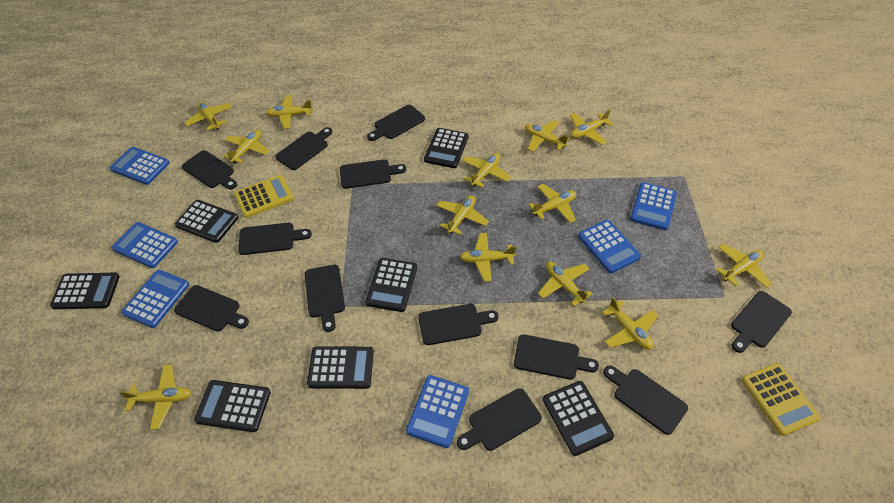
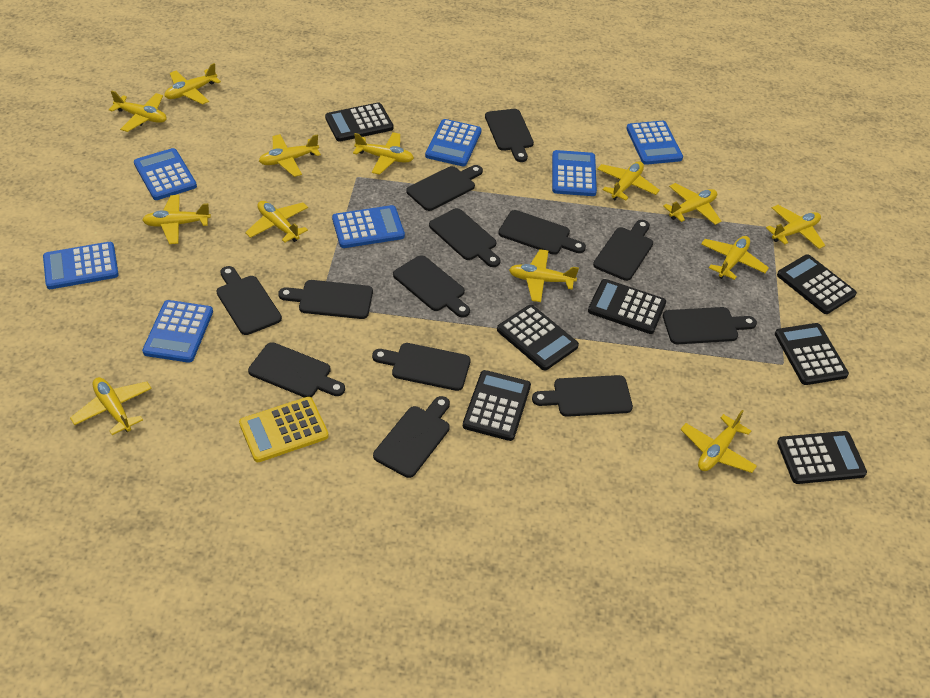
black cutting board: [174,285,249,332] [182,150,237,189] [238,223,312,255] [275,127,333,170] [305,265,345,332] [340,159,406,189] [367,105,425,141] [418,304,498,345] [457,388,542,451] [514,334,599,380] [603,365,688,435] [731,291,792,353] = 12 -> [216,266,282,335] [248,342,345,398] [278,280,373,319] [372,343,471,391] [373,396,450,478] [393,255,470,318] [406,165,483,211] [429,208,501,267] [485,109,534,162] [498,210,586,255] [532,375,633,417] [593,220,653,281] [663,307,757,344] = 13
blue calculator: [110,147,170,185] [112,222,178,268] [121,270,189,328] [406,375,469,448] [578,220,641,273] [630,182,677,230] = 6 -> [43,242,119,289] [134,148,197,200] [142,300,213,363] [332,205,405,248] [425,119,482,167] [552,150,597,196] [626,121,683,165] = 7
yellow calculator: [234,175,294,218] [742,363,820,436] = 2 -> [239,397,329,462] = 1

